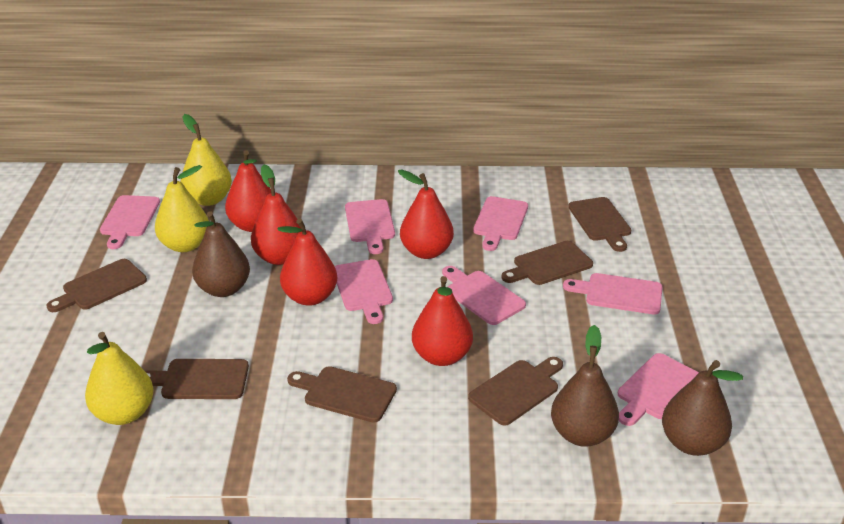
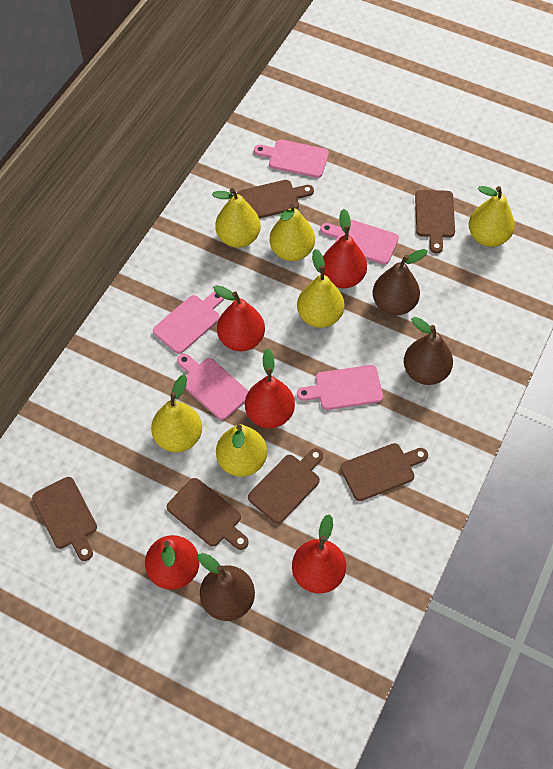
pink cutting board: [100,195,160,249] [335,259,393,324] [345,199,395,254] [442,266,526,325] [473,196,528,251] [563,273,662,314] [618,353,699,426] = 7 -> [153,291,224,354] [177,354,249,420] [254,140,329,178] [297,365,383,410] [320,219,399,265] = 5
yellow pear: [85,332,154,425] [155,165,209,252] [181,114,232,206] = 3 -> [151,375,202,452] [212,188,261,248] [216,424,267,477] [270,204,315,261] [297,249,344,328] [469,186,515,247] = 6

